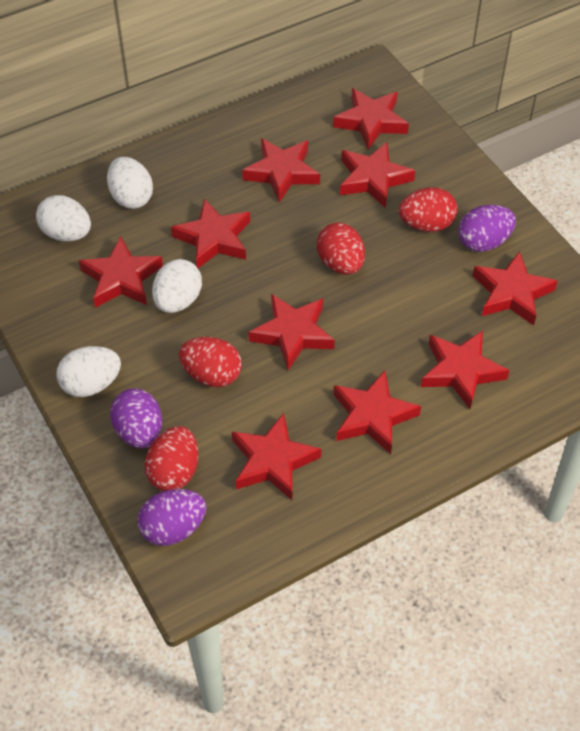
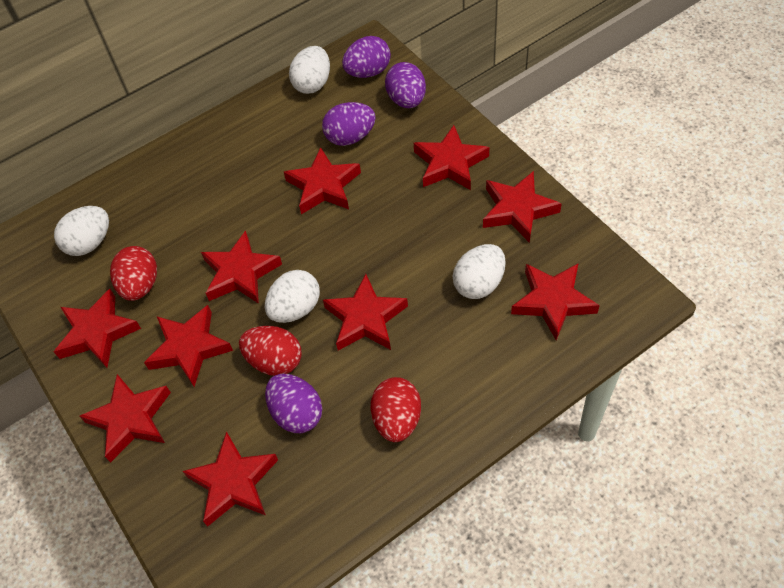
purple egg: [110,389,162,448] [138,489,206,546] [458,205,516,252] = 3 -> [265,374,322,433] [322,102,376,146] [342,36,391,78] [385,62,426,108] = 4
red egg: [144,426,198,491] [179,337,242,387] [317,222,365,275] [399,187,458,232] = 4 -> [110,246,157,301] [239,326,302,376] [371,377,421,442] = 3

